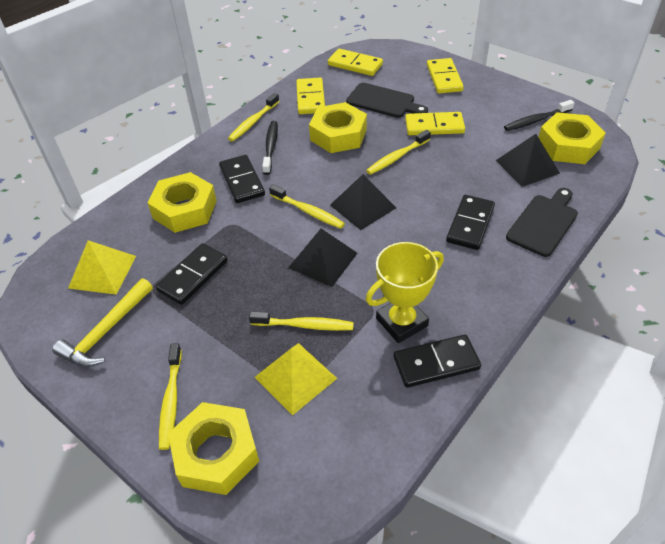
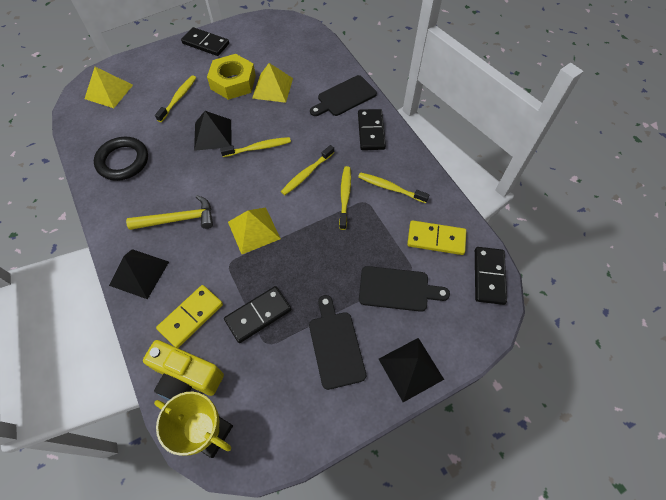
black cutting board: [346,83,428,118] [506,188,578,257] = 2 -> [309,295,366,390] [310,75,377,116] [359,266,450,312] = 3
black ring: none = 0 -> [94,137,148,181] = 1
black toothbrush: [262,121,278,175] [504,100,574,131] = 2 -> none = 0
yellow camera: none = 0 -> [143,340,224,401] = 1
yellow domino: [296,78,325,114] [328,48,383,76] [405,112,465,135] [427,58,464,93] = 4 -> [156,285,223,348] [407,220,466,255] = 2
yellow nut: [148,172,217,233] [168,402,259,495] [309,102,367,153] [538,112,606,164] = 4 -> [207,54,256,100] = 1
yellow pyramid: [68,240,136,295] [255,343,337,416] = 2 -> [85,67,133,108] [228,207,281,254] [252,63,293,103] = 3

